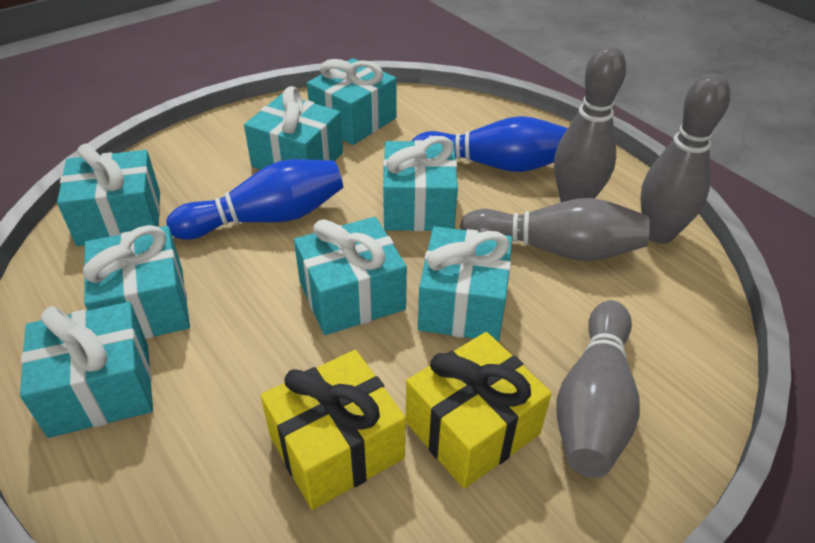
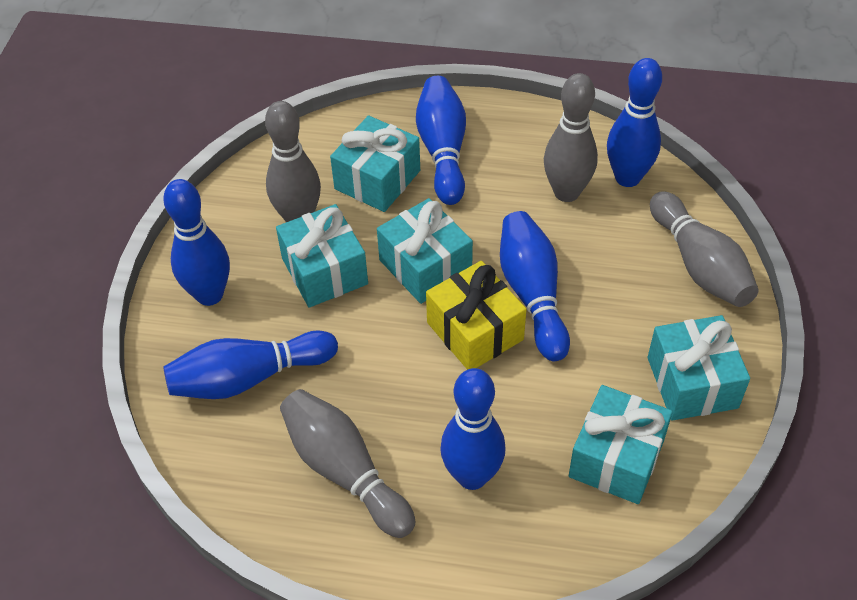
blue bowling pin: [166,159,343,239] [412,116,568,172] = 2 -> [163,179,230,306] [163,330,338,399] [416,76,466,205] [440,368,506,490] [500,211,570,361] [607,58,662,187] = 6
turquoise gift: [20,302,153,438] [57,143,160,246] [83,225,190,339] [244,86,343,170] [294,217,407,335] [307,58,397,145] [383,136,458,231] [418,226,512,342] = 8 -> [276,204,368,308] [330,116,420,212] [377,198,473,304] [569,385,673,504] [648,315,750,421] = 5
yellow gift: [261,350,406,510] [406,332,552,489] = 2 -> [426,261,526,370] = 1

